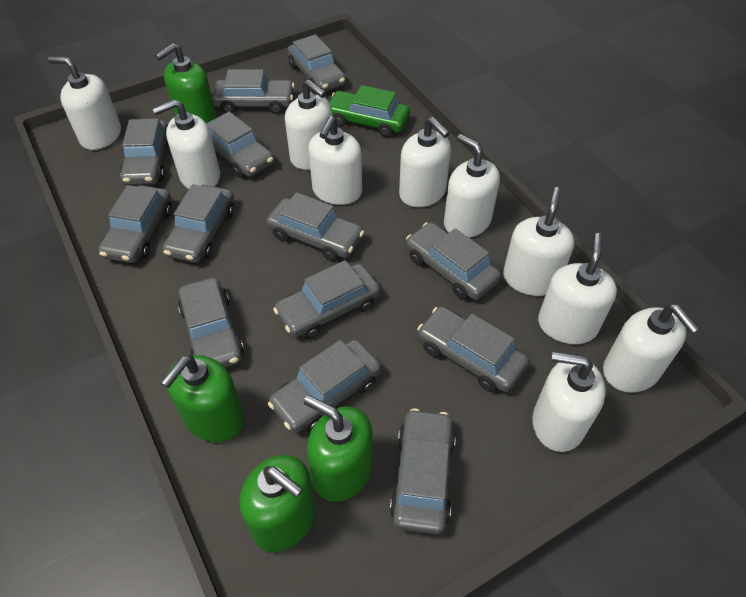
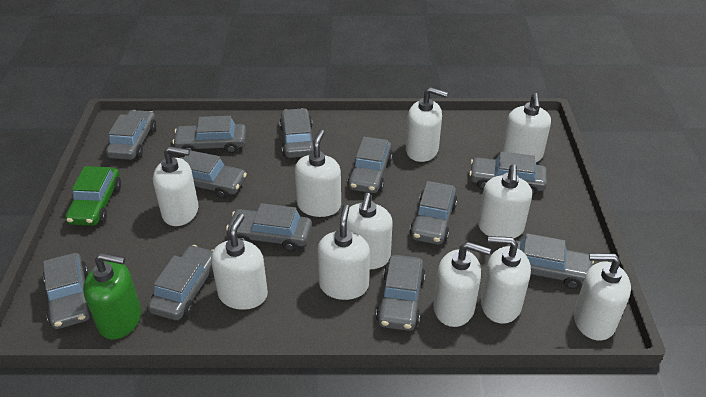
green soap dispenser: [155,43,217,123] [161,355,244,442] [239,455,316,552] [304,395,373,502] = 4 -> [83,253,141,339] = 1
grey car: [98,185,172,263] [120,119,169,185] [163,184,234,263] [178,278,244,367] [206,111,274,178] [212,69,295,114] [266,192,364,261] [268,339,381,433] [273,260,380,339] [287,34,346,93] [390,408,456,534] [406,222,501,300] [417,306,529,392] = 13 -> [43,253,91,329] [106,110,156,160] [148,245,214,320] [172,116,246,154] [180,150,247,199] [226,203,312,252] [279,108,314,158] [348,137,393,193] [376,255,425,331] [410,181,457,245] [469,152,547,196] [506,233,594,289] = 12
white soap dispenser: [48,56,121,150] [153,99,220,189] [285,79,332,170] [308,116,362,205] [399,117,451,207] [444,134,500,238] [503,187,574,296] [532,352,606,452] [538,233,617,344] [603,304,700,393] = 10 -> [153,146,199,226] [211,214,268,310] [295,130,341,217] [317,205,370,300] [347,193,393,270] [406,87,448,162] [433,242,491,327] [478,164,532,238] [481,236,531,324] [502,93,551,162] [574,253,631,341] = 11

